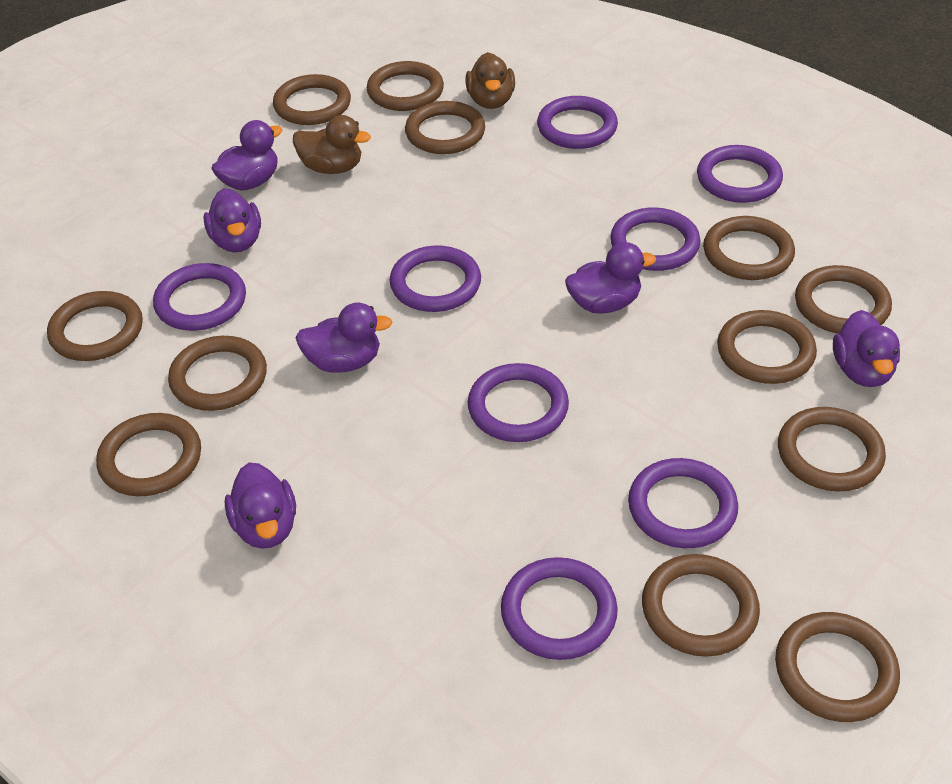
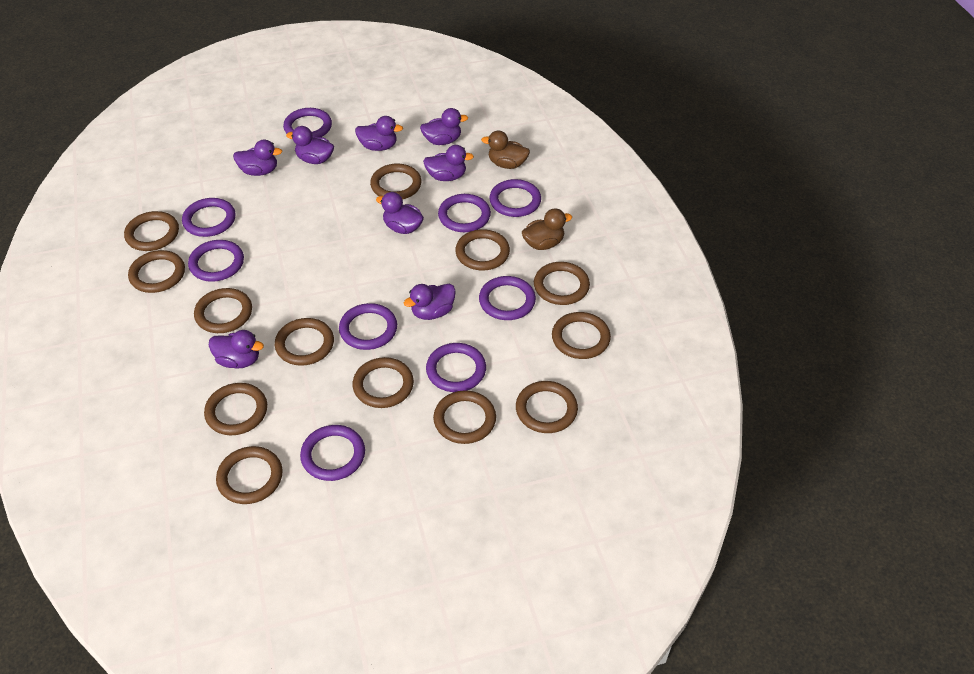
brown ring: [47,291,143,361] [96,413,201,496] [168,336,267,411] [273,74,351,125] [367,61,444,111] [405,101,485,154] [642,554,760,657] [703,216,795,280] [717,310,817,384] [775,612,900,722] [778,407,886,492] [795,265,892,334] = 12 -> [124,211,179,251] [128,250,185,293] [194,288,252,333] [204,383,267,435] [216,446,283,504] [275,318,334,366] [353,357,414,408] [370,164,421,200] [433,390,496,444] [455,229,510,270] [516,381,578,433] [534,262,590,305] [552,312,611,359] = 13
purple duck: [204,188,261,252] [211,120,282,190] [225,462,296,549] [295,303,392,373] [565,242,656,314] [833,310,900,387] = 6 -> [209,330,264,369] [233,139,282,176] [286,126,334,164] [355,116,403,151] [376,192,424,234] [404,284,456,320] [420,108,468,145] [423,145,474,181] = 8
purple ring: [153,263,246,331] [390,245,481,312] [468,363,569,442] [501,557,618,660] [537,96,618,149] [610,207,701,271] [628,458,738,548] [697,145,783,203] = 8 -> [182,198,236,237] [188,240,244,282] [283,108,332,138] [300,425,365,481] [339,303,397,350] [426,343,486,392] [438,194,491,232] [479,276,536,320] [489,179,541,217] = 9

